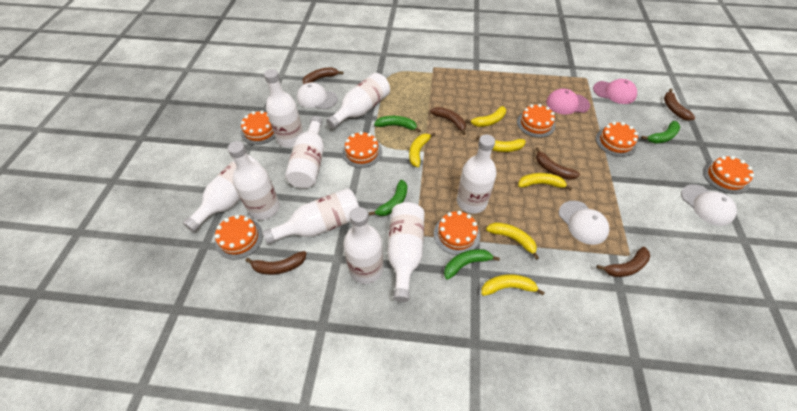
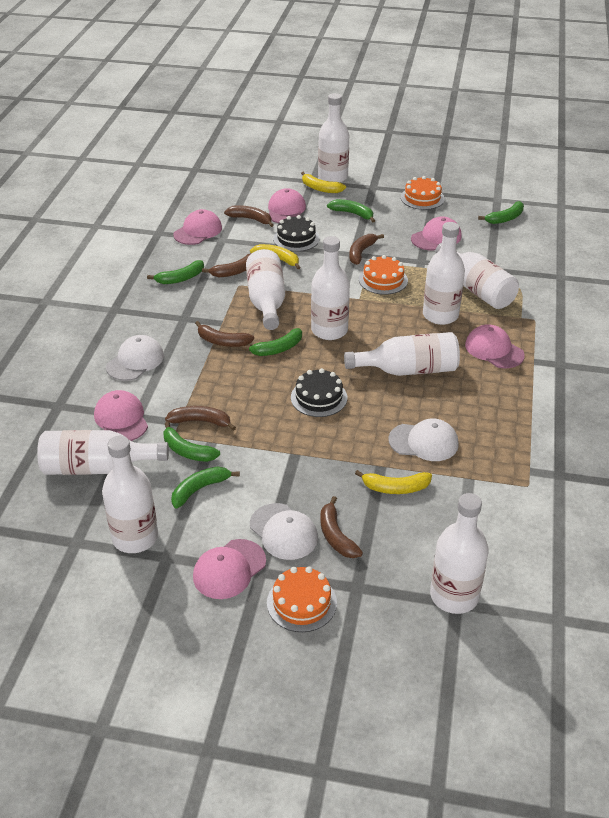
black cake: none = 0 -> [273,215,320,252] [291,368,347,417] = 2
green banana: [369,180,407,216] [374,116,421,132] [444,249,500,280] [641,121,680,144] = 4 -> [147,260,204,284] [163,421,220,462] [171,466,240,508] [242,328,302,356] [327,199,375,222] [478,201,524,224] = 6
orange cake: [215,215,263,260] [241,111,275,145] [342,131,382,168] [434,211,480,255] [517,104,555,138] [596,122,638,157] [703,156,754,194] = 7 -> [267,566,337,632] [359,255,408,295] [401,176,445,210] = 3
pink cap: [546,88,590,115] [593,79,637,104] = 2 -> [94,390,148,441] [173,209,222,245] [193,539,266,599] [268,188,306,223] [411,216,462,250] [465,324,525,368] = 6
yellow banana: [409,132,436,167] [466,106,506,127] [476,136,526,152] [481,274,545,296] [486,222,539,260] [518,173,572,191] = 6 -> [250,244,301,269] [301,171,346,193] [355,470,432,494] = 3

